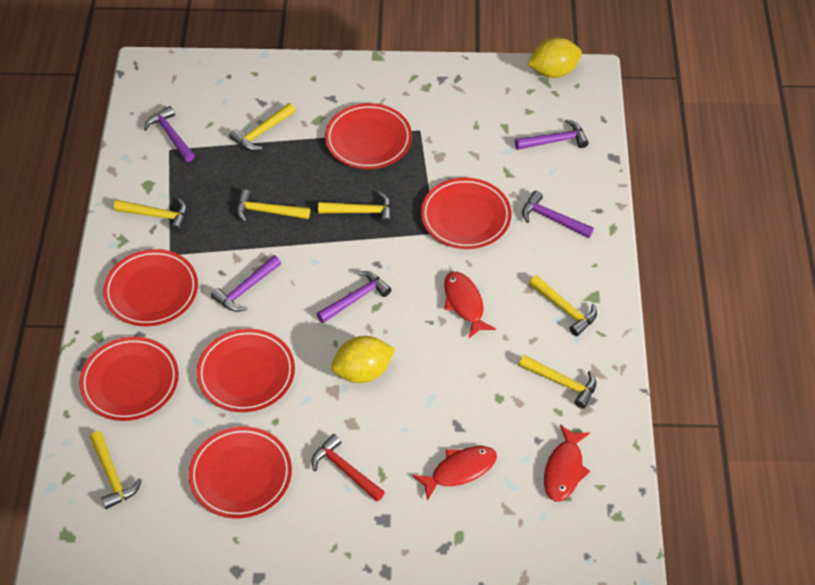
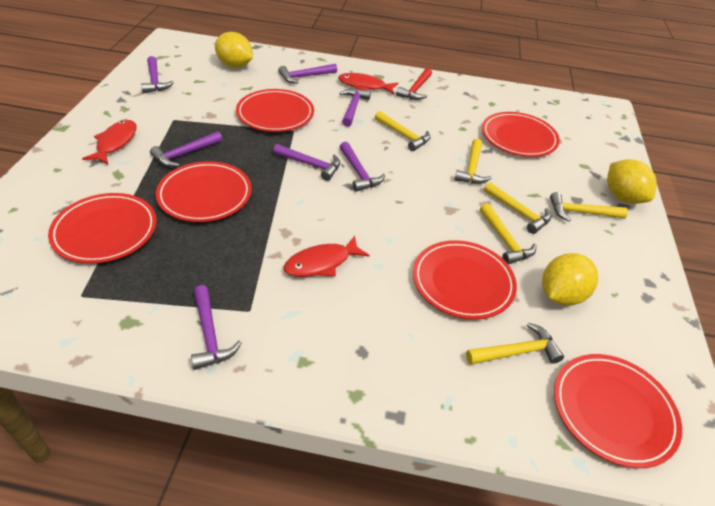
purple hammer: [144,106,195,162] [211,255,281,312] [317,271,391,323] [515,119,589,150] [522,191,594,238] = 5 -> [141,56,174,93] [150,131,222,167] [191,285,241,370] [273,144,340,181] [278,64,337,84] [339,89,371,127] [340,142,385,192] = 7
yellow hammer: [89,431,142,509] [114,198,187,232] [229,103,295,151] [237,189,310,223] [318,192,392,225] [519,355,596,409] [529,275,597,336] = 7 -> [375,111,430,151] [454,139,491,184] [466,323,564,365] [480,203,536,265] [484,182,551,234] [550,192,628,222] = 6
yellow lemon: [331,336,395,383] [527,38,582,78] = 2 -> [215,32,253,68] [542,253,598,306] [607,159,657,204] = 3

